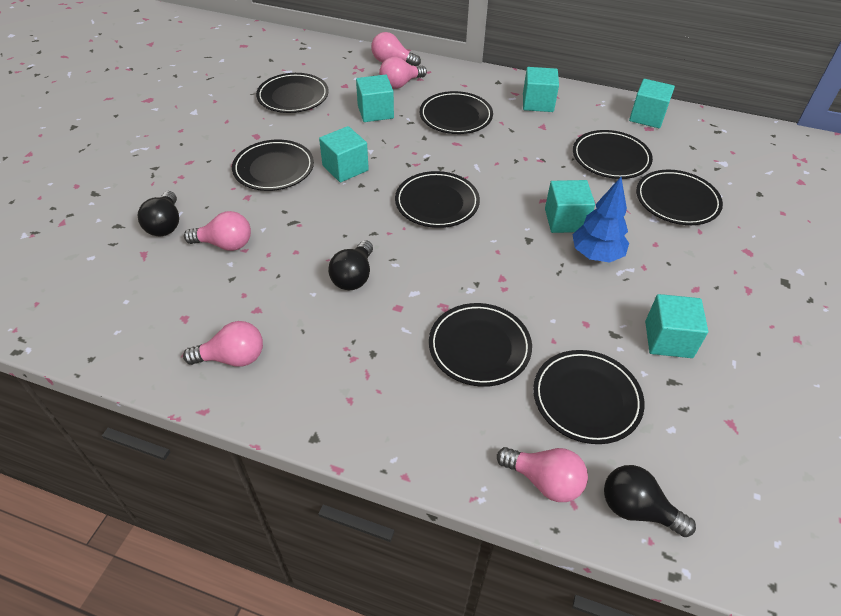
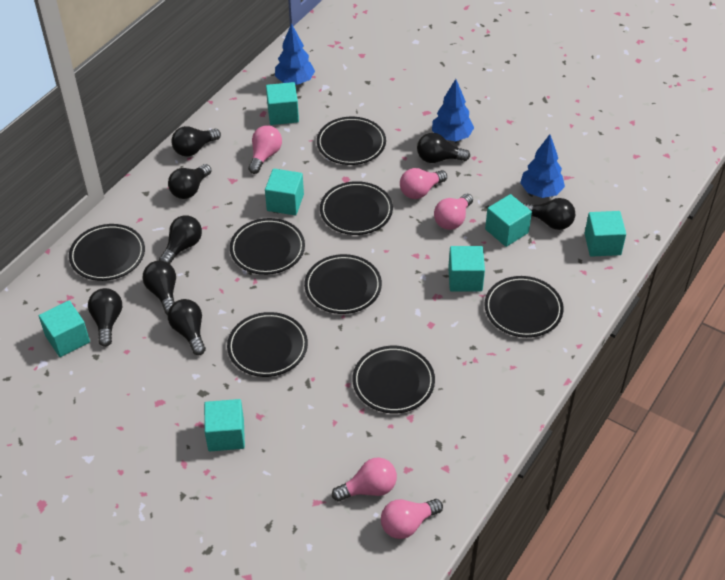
black light bulb: [137,191,179,236] [328,240,373,290] [604,465,696,537] = 3 -> [88,288,122,347] [143,260,176,315] [159,215,202,264] [168,164,212,199] [168,299,206,355] [171,126,221,157] [417,133,470,163] [524,198,575,230] = 8
blue tree: [572,177,629,263] = 1 -> [275,23,315,85] [432,79,474,142] [520,134,565,198] = 3
turquoise cube: [319,126,369,183] [356,75,394,122] [523,67,559,112] [545,180,595,233] [629,79,675,128] [645,294,708,358] = 6 -> [39,301,90,357] [204,399,245,451] [265,169,304,215] [266,82,299,125] [448,246,485,291] [485,194,532,247] [584,211,626,257] = 7

